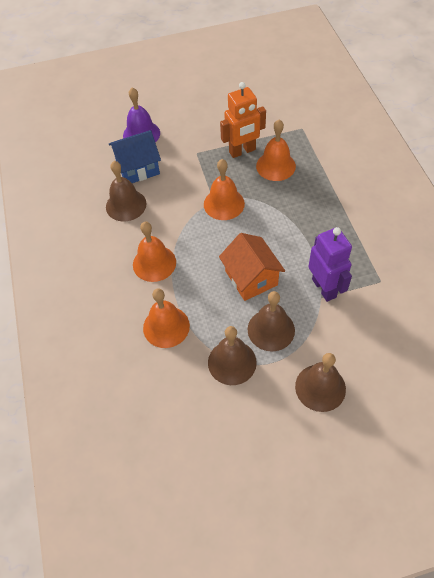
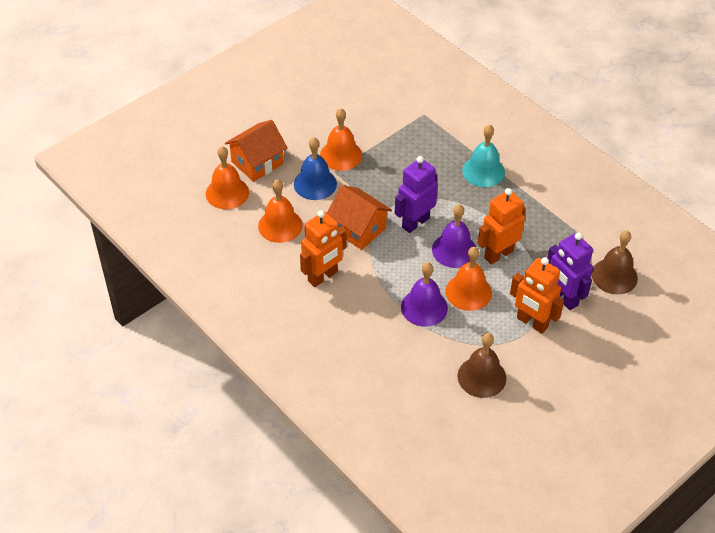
blue bell: none = 0 -> [294,137,337,200] = 1
blue house: [109,130,161,183] = 1 -> none = 0
brown bell: [106,161,147,221] [208,326,257,385] [248,291,295,351] [295,353,346,412] = 4 -> [457,333,506,398] [592,231,638,294] = 2
orange house: [219,233,285,301] = 1 -> [225,120,288,182] [327,185,392,250] = 2
orange robot: [220,82,266,158] = 1 -> [300,210,347,287] [478,188,526,265] [510,257,564,334] = 3
purple bell: [123,87,160,142] = 1 -> [401,262,448,327] [432,204,476,268] = 2
purple robot: [308,227,352,302] = 1 -> [395,156,438,233] [547,232,593,310] = 2
turquoise bell: none = 0 -> [462,125,505,187] = 1

